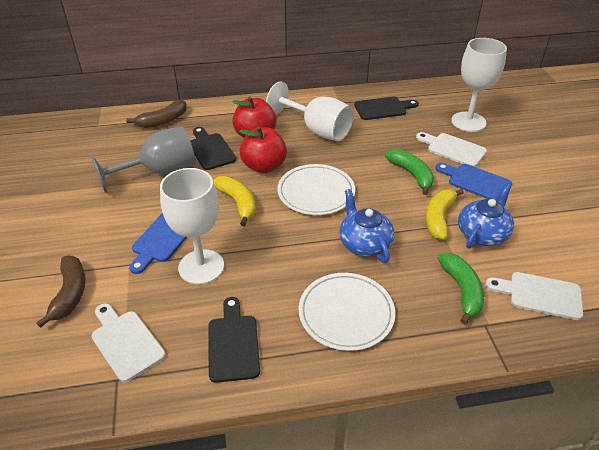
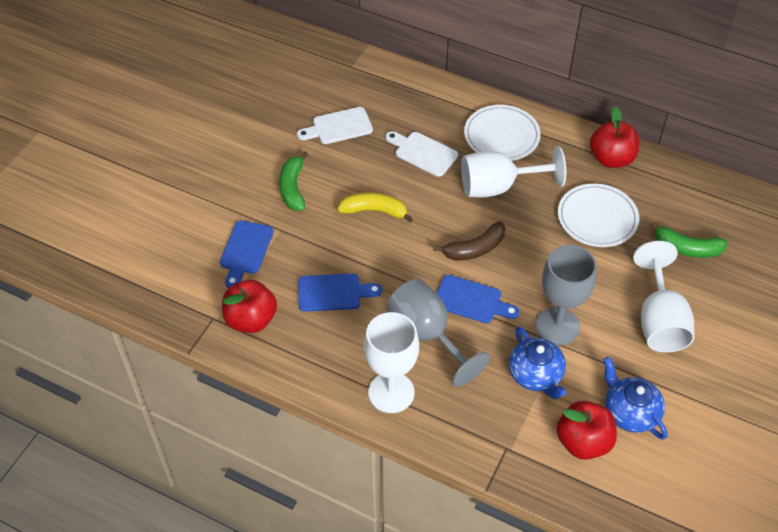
black cutting board: [190,127,236,170] [208,297,260,383] [354,97,419,120] = 3 -> none = 0
blue cutting board: [129,213,187,274] [436,163,512,200] = 2 -> [220,221,274,288] [298,274,382,312] [437,275,519,323] = 3
brown banana: [36,256,86,328] [126,99,187,128] = 2 -> [433,221,505,261] = 1
grey goblet: [90,127,195,193] = 1 -> [387,279,490,387] [535,245,597,345] = 2
red apple: [232,97,277,138] [239,126,287,173] = 2 -> [222,280,277,333] [556,401,617,460] [590,106,640,168] = 3
white cutting board: [91,303,165,382] [416,132,487,167] [485,272,583,320] = 3 -> [297,107,373,144] [385,131,458,177] = 2
yellow banana: [213,176,256,226] [426,189,464,240] = 2 -> [337,192,413,223] = 1

